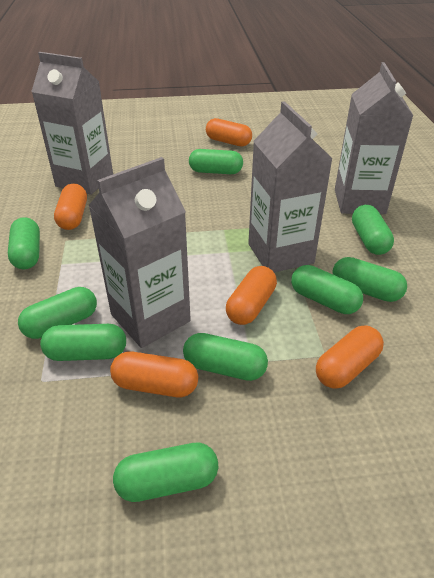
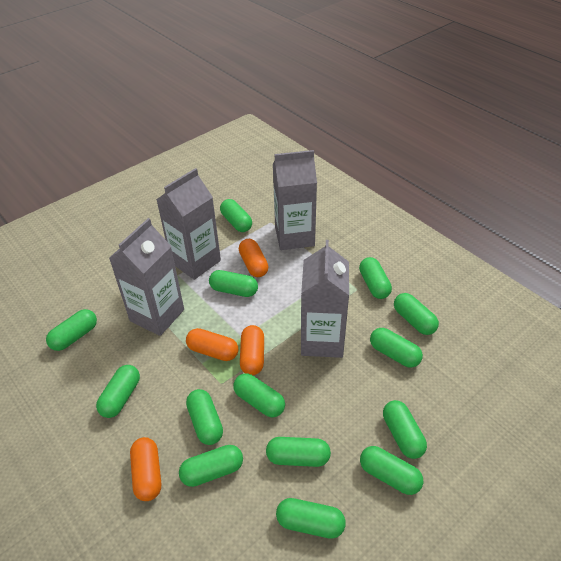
green capsule: [8,217,40,269] [18,287,97,339] [40,324,126,361] [113,443,218,502] [183,333,268,381] [189,149,243,174] [291,265,363,314] [332,257,407,302] [352,205,394,255] = 9 -> [46,309,97,351] [96,365,140,418] [179,445,243,487] [186,389,223,445] [209,270,258,297] [220,199,252,232] [233,373,285,417] [266,437,331,467] [276,498,346,539] [359,257,392,299] [360,446,423,495] [370,328,423,368] [383,400,427,459] [394,293,439,335] = 14
orange capsule: [54,183,87,230] [110,352,198,397] [206,118,252,147] [226,266,277,325] [316,325,384,389] = 5 -> [130,437,161,501] [186,328,238,361] [239,239,269,277] [240,325,264,375] = 4

